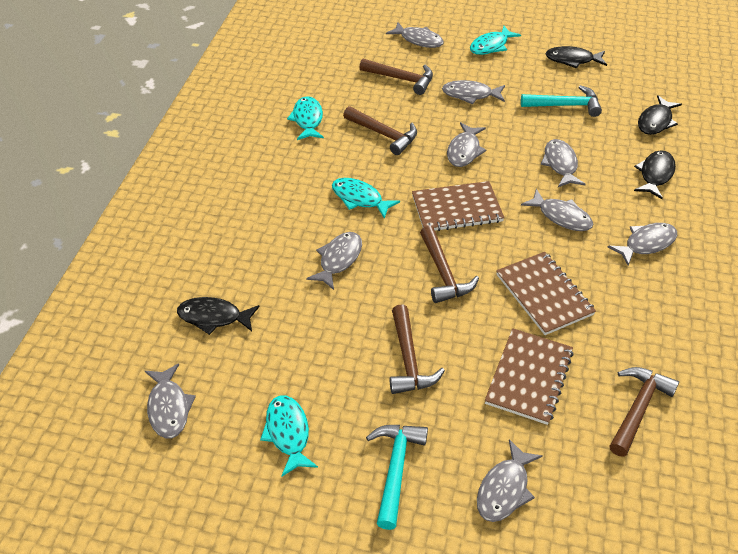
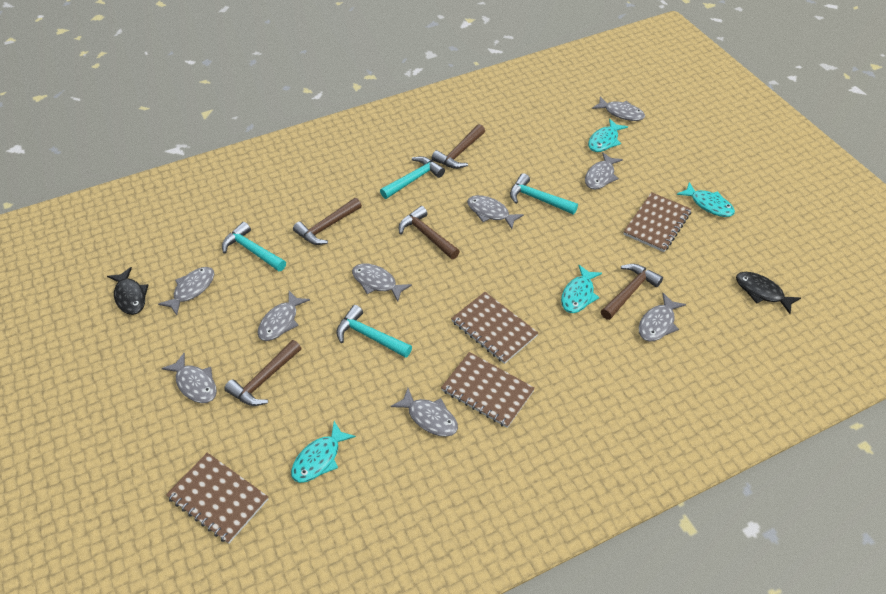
black fish: [177,297,260,335] [546,46,607,69] [634,150,676,199] [638,95,682,135] = 4 -> [107,267,148,315] [736,272,801,314] = 2
brown notebook: [412,181,505,231] [485,328,574,425] [496,252,596,335] = 3 -> [166,453,268,544] [441,352,535,428] [451,292,538,364] [623,192,692,252] = 4
turquoise hammer: [366,425,428,530] [521,85,602,117] = 2 -> [222,222,286,271] [336,305,412,358] [380,156,445,199] [510,173,578,215] = 4

